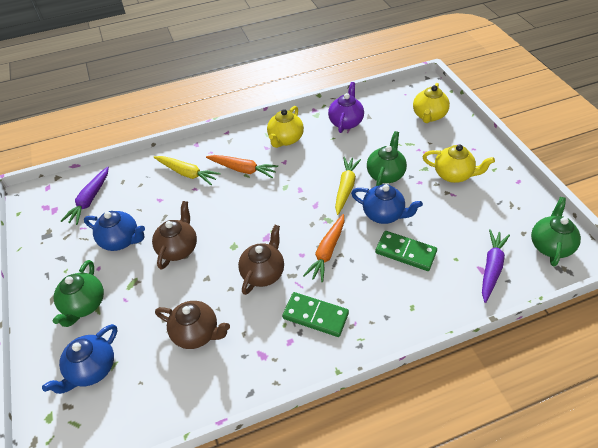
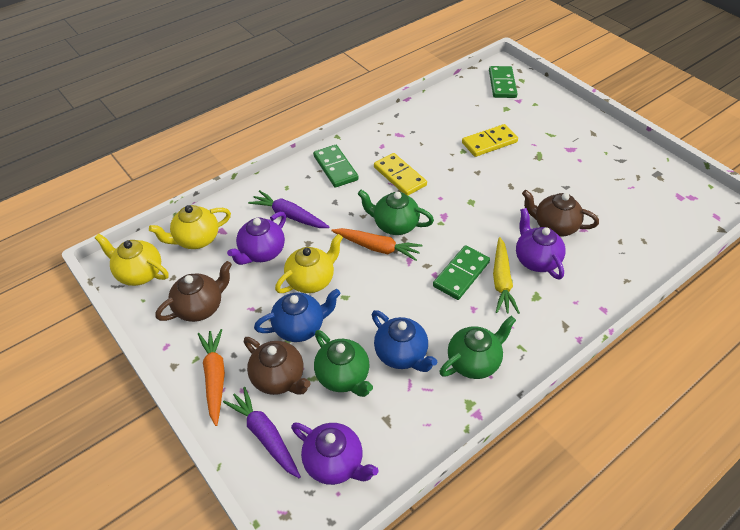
blue teapot: [42,324,117,394] [84,211,145,251] [351,184,423,224] = 3 -> [254,289,341,342] [372,310,437,372] = 2
green domino: [282,292,349,337] [375,231,437,271] = 2 -> [313,145,358,188] [433,245,490,300] [489,66,518,98] = 3
purple teapot: [328,82,364,133] = 1 -> [227,212,286,265] [291,423,379,485] [516,208,566,280] = 3
yellow carrot: [154,156,221,185] [335,157,361,215] = 2 -> [493,237,520,314] = 1
yellow domino: none = 0 -> [374,153,427,196] [462,124,518,157] = 2

